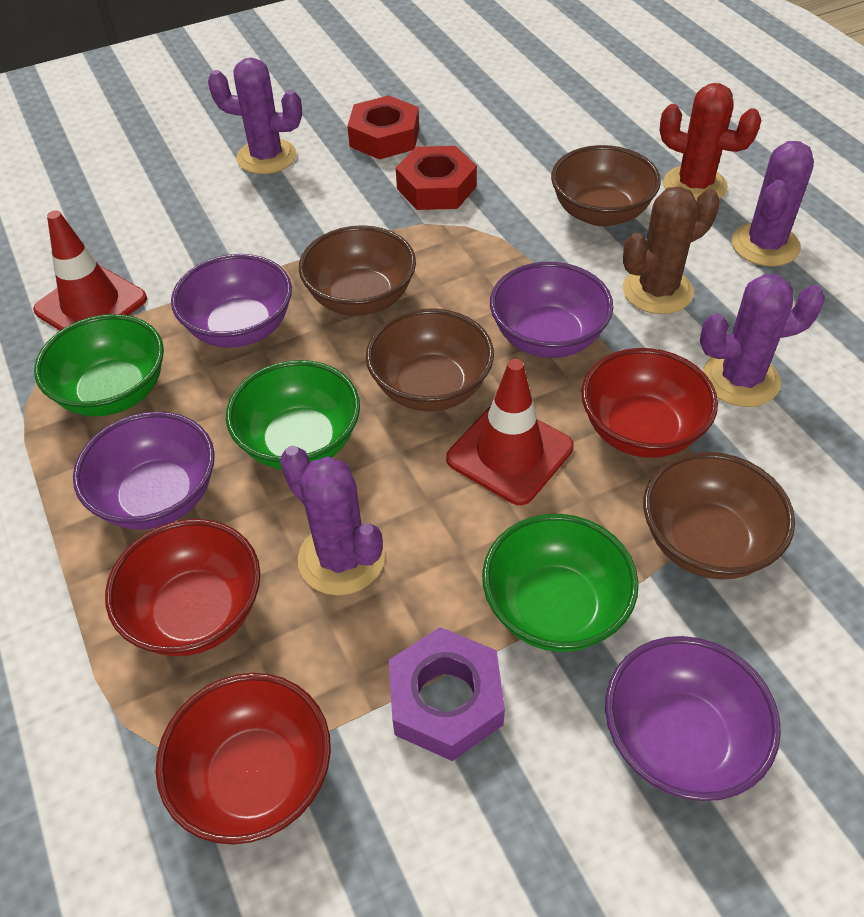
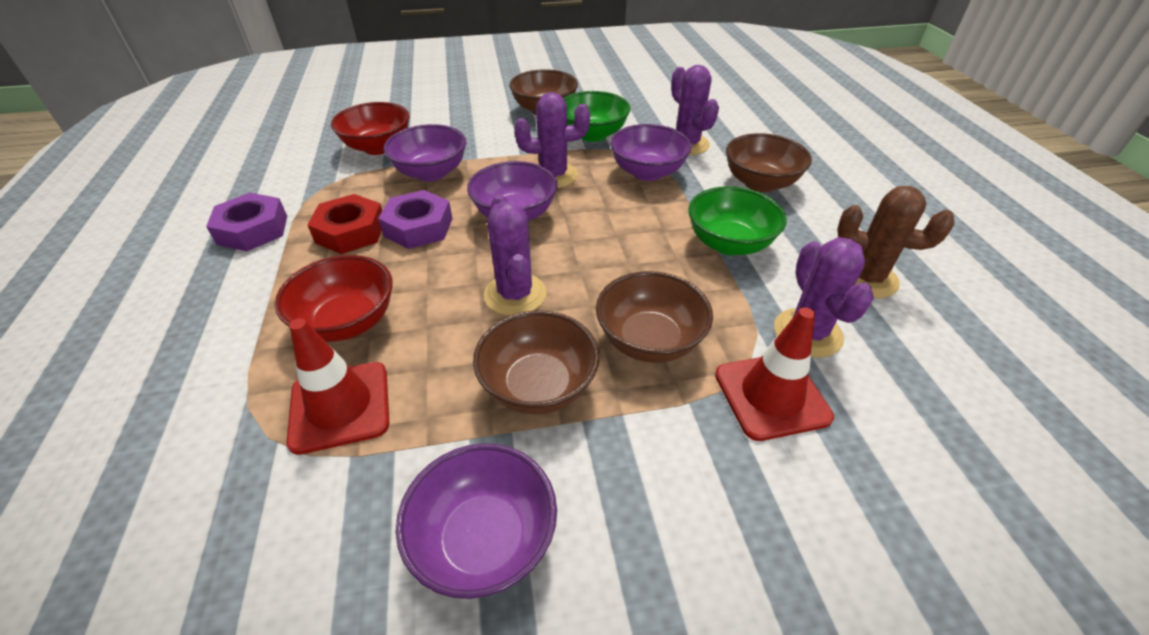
green bowl: [34,314,164,417] [226,360,360,470] [482,514,639,652] = 3 -> [563,91,631,142] [688,186,787,256] = 2
purple nut: [389,627,505,761] = 1 -> [206,193,287,251] [378,190,453,249] = 2
red bowl: [105,519,260,656] [156,673,331,845] [582,348,718,458] = 3 -> [275,255,393,342] [331,102,410,155] = 2
red cactus: [660,83,762,200] = 1 -> none = 0
red nut: [347,95,419,159] [396,146,477,210] = 2 -> [308,194,382,254] = 1

